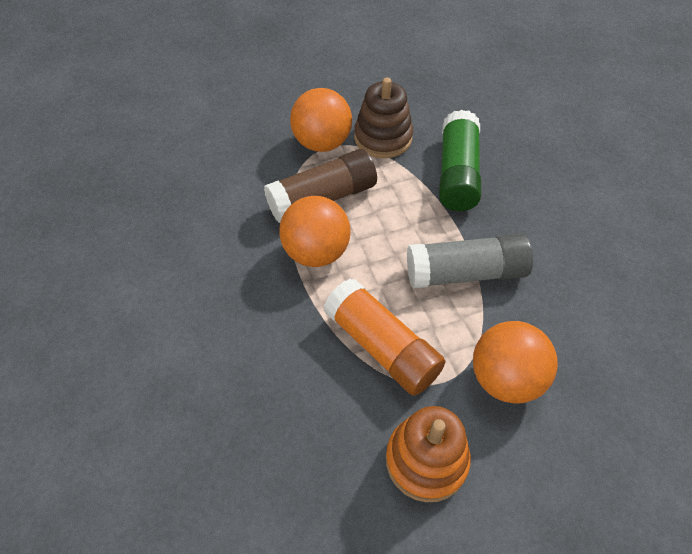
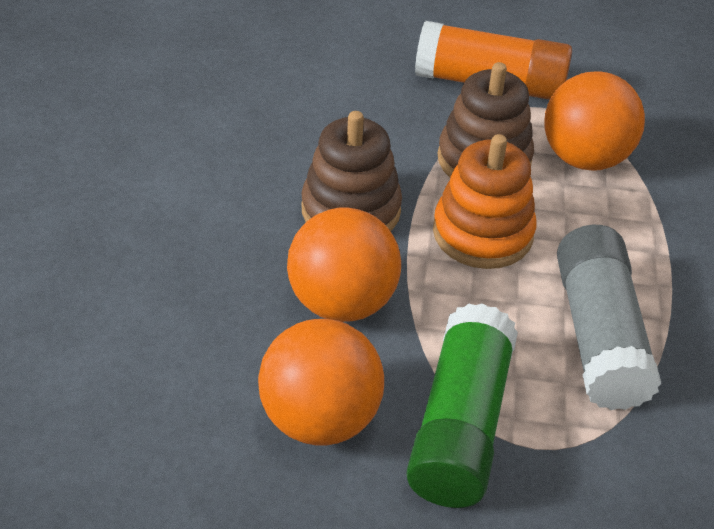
brown glue stick: [264,149,377,223] = 1 -> none = 0
brown stacking toy: [354,77,413,158] = 1 -> [301,111,402,231] [437,62,534,177] = 2

